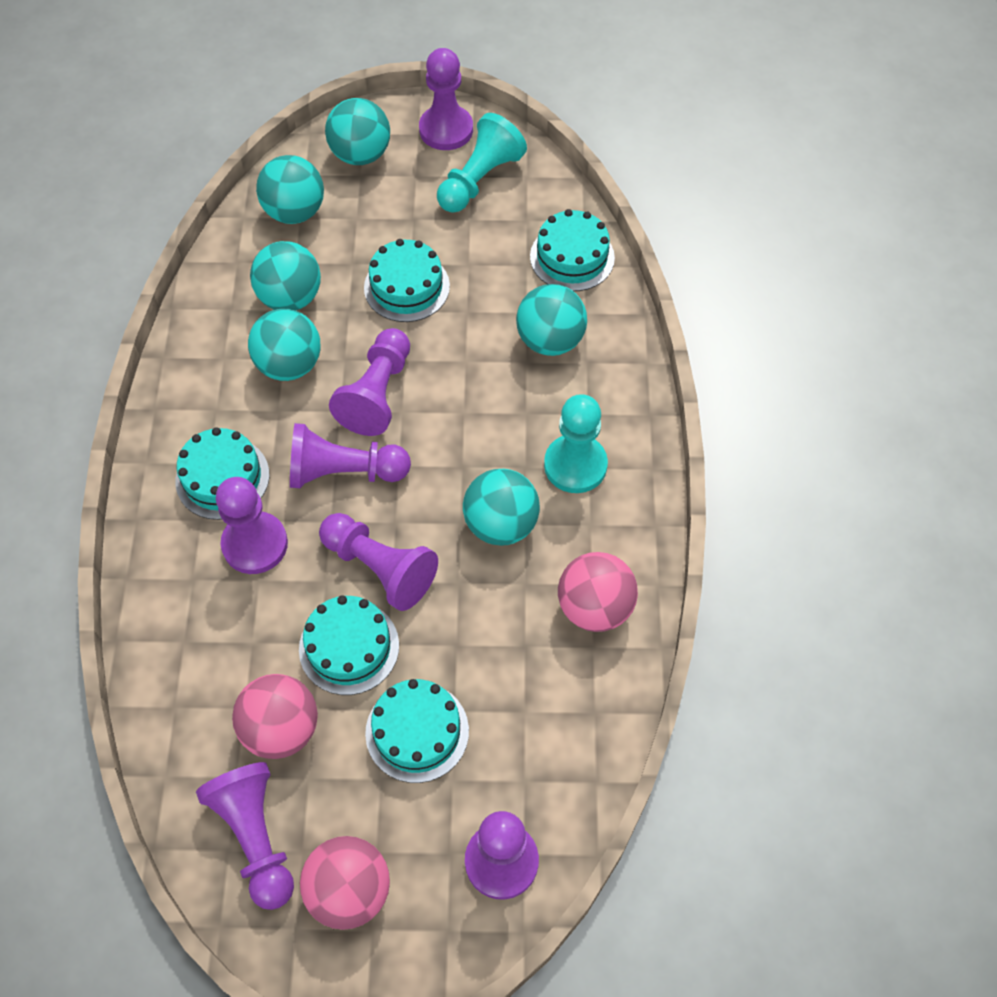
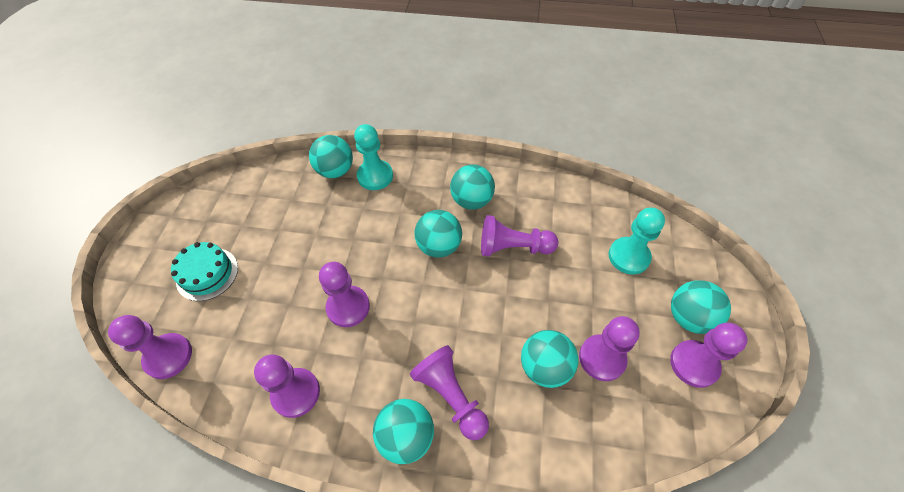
pink ball: [232,674,318,759] [300,836,390,930] [558,552,638,632] = 3 -> none = 0
turquoise cake: [175,427,269,520] [299,595,399,695] [364,239,450,322] [365,679,469,783] [530,209,615,291] = 5 -> [171,242,238,301] = 1

